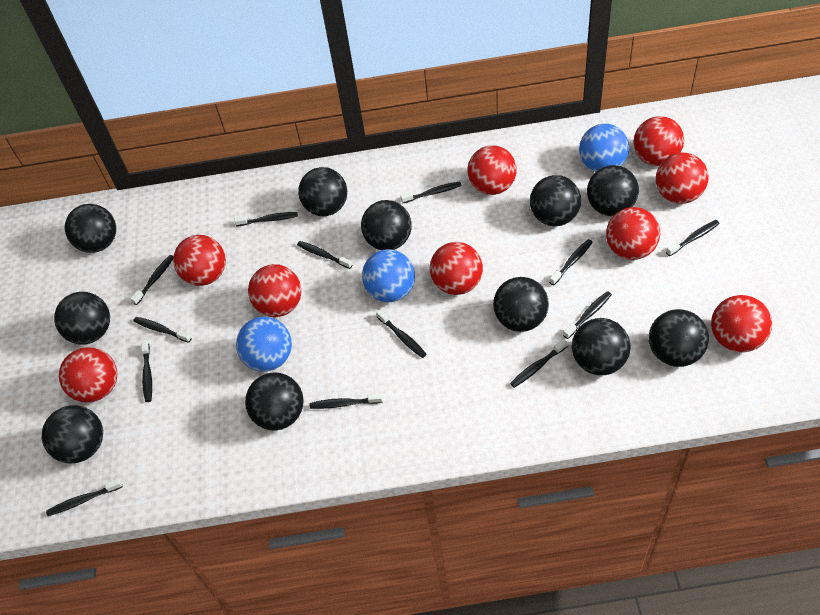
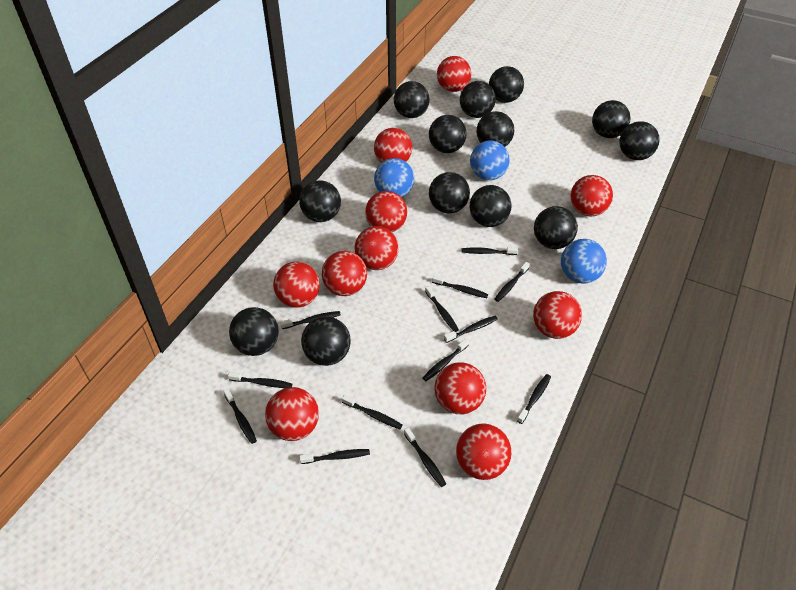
black ball: [42,405,103,464] [54,292,110,345] [64,204,116,253] [245,372,304,431] [298,167,347,216] [361,200,412,250] [493,277,549,332] [530,175,581,226] [572,318,631,375] [587,165,639,216] [649,309,709,367] = 11 -> [229,307,279,356] [299,180,341,222] [301,316,351,366] [394,81,429,118] [429,115,467,153] [429,172,470,213] [460,81,496,118] [470,185,512,227] [477,111,514,147] [489,66,524,103] [534,206,578,249] [592,100,631,138] [619,121,660,160] = 13
red ball: [59,347,117,403] [173,235,226,286] [248,264,301,317] [430,242,483,295] [467,145,517,195] [606,207,660,260] [633,116,684,166] [656,153,709,204] [711,295,772,352] = 9 -> [265,387,319,441] [273,262,320,308] [322,251,367,296] [354,226,399,270] [365,191,407,232] [374,128,412,163] [434,362,486,414] [437,56,471,92] [456,423,512,480] [533,291,582,339] [570,175,613,216] = 11

